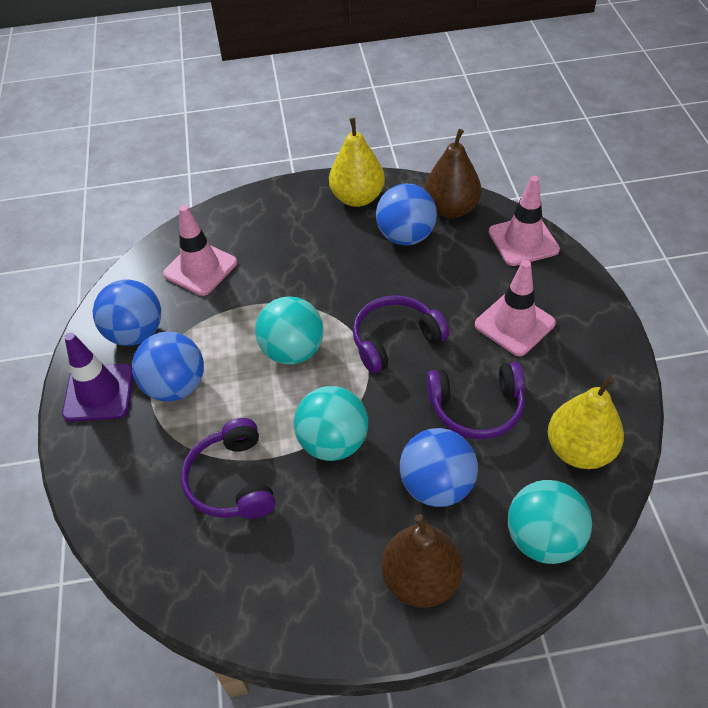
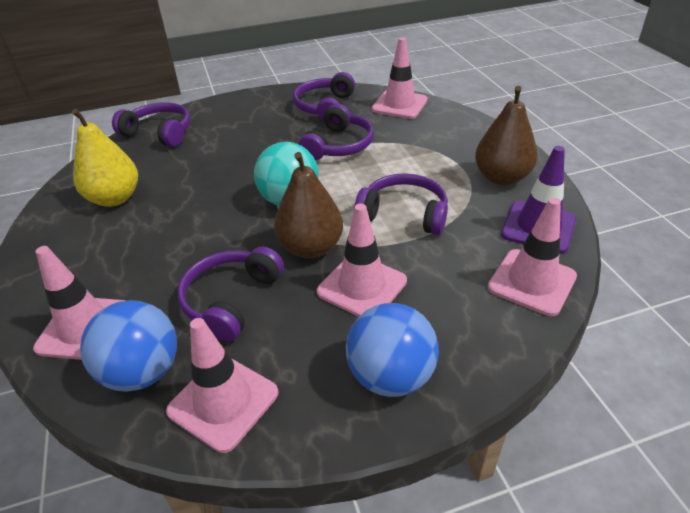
blue ball: [93,280,161,346] [132,332,204,402] [376,184,437,245] [400,428,478,507] = 4 -> [80,300,177,392] [346,303,439,397] = 2
pink traffic cone: [163,205,237,296] [475,260,556,356] [488,176,560,266] = 3 -> [33,246,126,360] [166,318,279,453] [317,203,407,317] [372,37,428,119] [488,198,577,316] = 5
purple headphones: [181,418,275,519] [353,295,449,373] [426,362,525,439] = 3 -> [112,102,190,147] [177,247,284,342] [293,72,355,121] [299,104,374,160] [355,173,448,235] = 5
turquoise ball: [255,296,324,365] [294,386,368,461] [508,480,592,564] = 3 -> [254,142,319,206] = 1
yellow pear: [329,118,385,207] [548,377,624,469] = 2 -> [72,109,138,207] = 1

